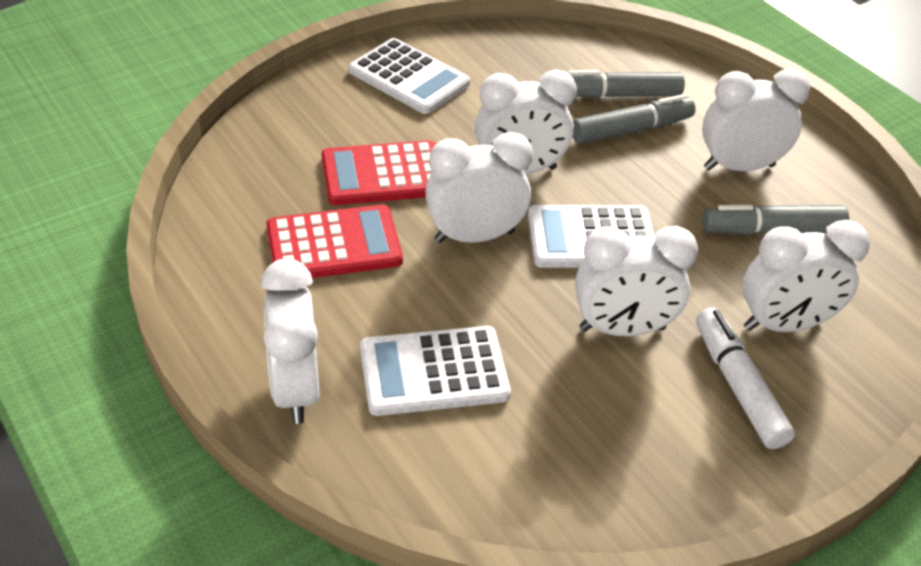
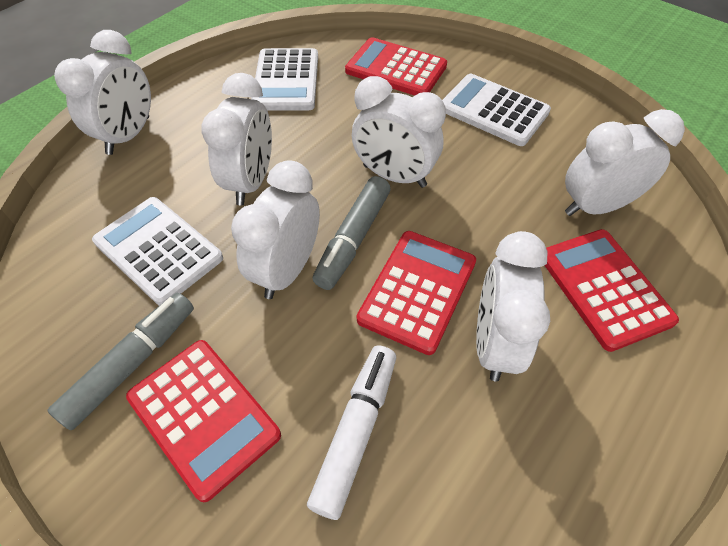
grey marker: [568,70,685,98] [573,94,695,144] [702,205,849,235] = 3 -> [47,293,194,430] [312,176,391,290] = 2
red calculator: [267,204,403,278] [322,140,436,205] = 2 -> [126,340,281,502] [345,37,447,96] [357,231,476,355] [545,229,679,352] = 4

